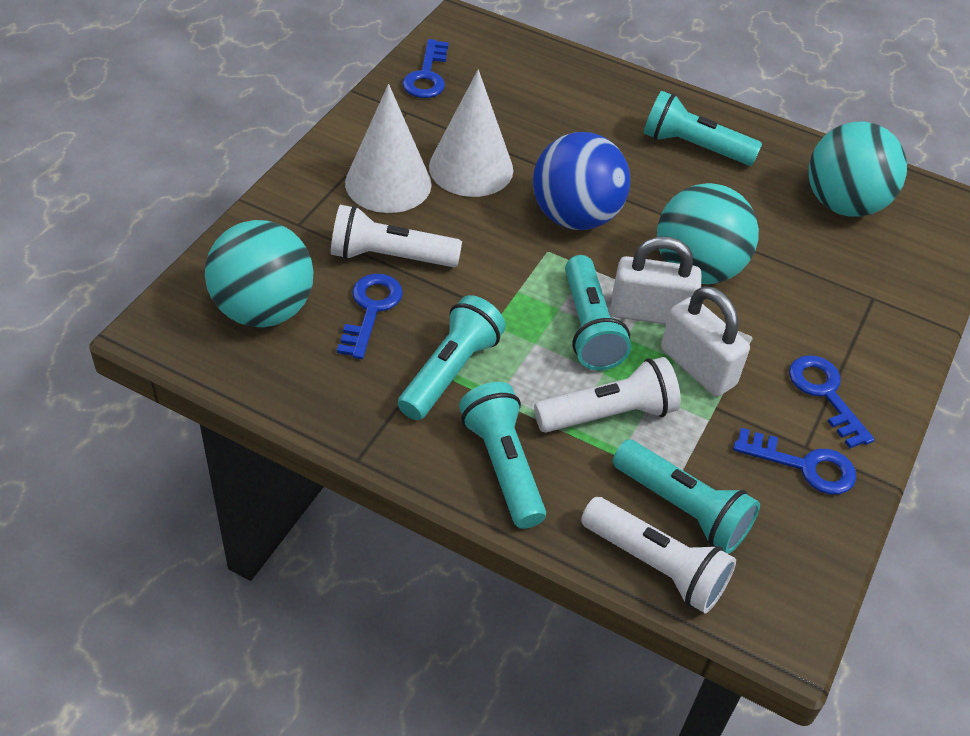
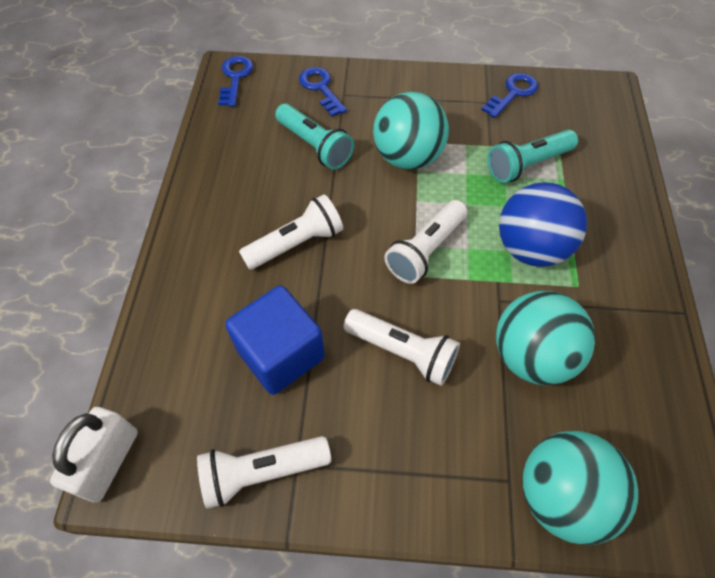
blue cube: none = 0 -> [225,285,325,395] = 1
blue key: [337,274,403,359] [402,39,449,98] [733,428,856,495] [789,355,875,448] = 4 -> [218,56,253,106] [299,67,347,117] [481,73,538,118] = 3
turquoise flashlight: [398,295,506,420] [459,382,546,529] [565,255,631,370] [613,439,760,554] [644,91,762,166] = 5 -> [275,104,354,170] [487,130,578,183] = 2
white cone: [345,84,432,213] [429,70,513,197] = 2 -> none = 0
white flashlight: [331,205,462,267] [534,357,681,433] [581,497,736,614] = 3 -> [197,436,331,509] [239,194,343,270] [343,309,460,386] [384,200,467,284] = 4
white padlock: [610,237,701,325] [661,286,750,397] = 2 -> [50,407,138,503] = 1

